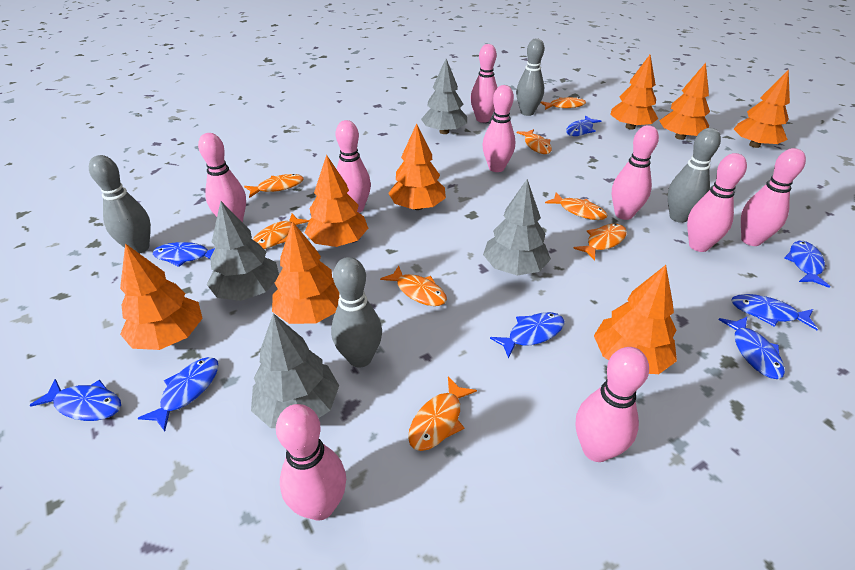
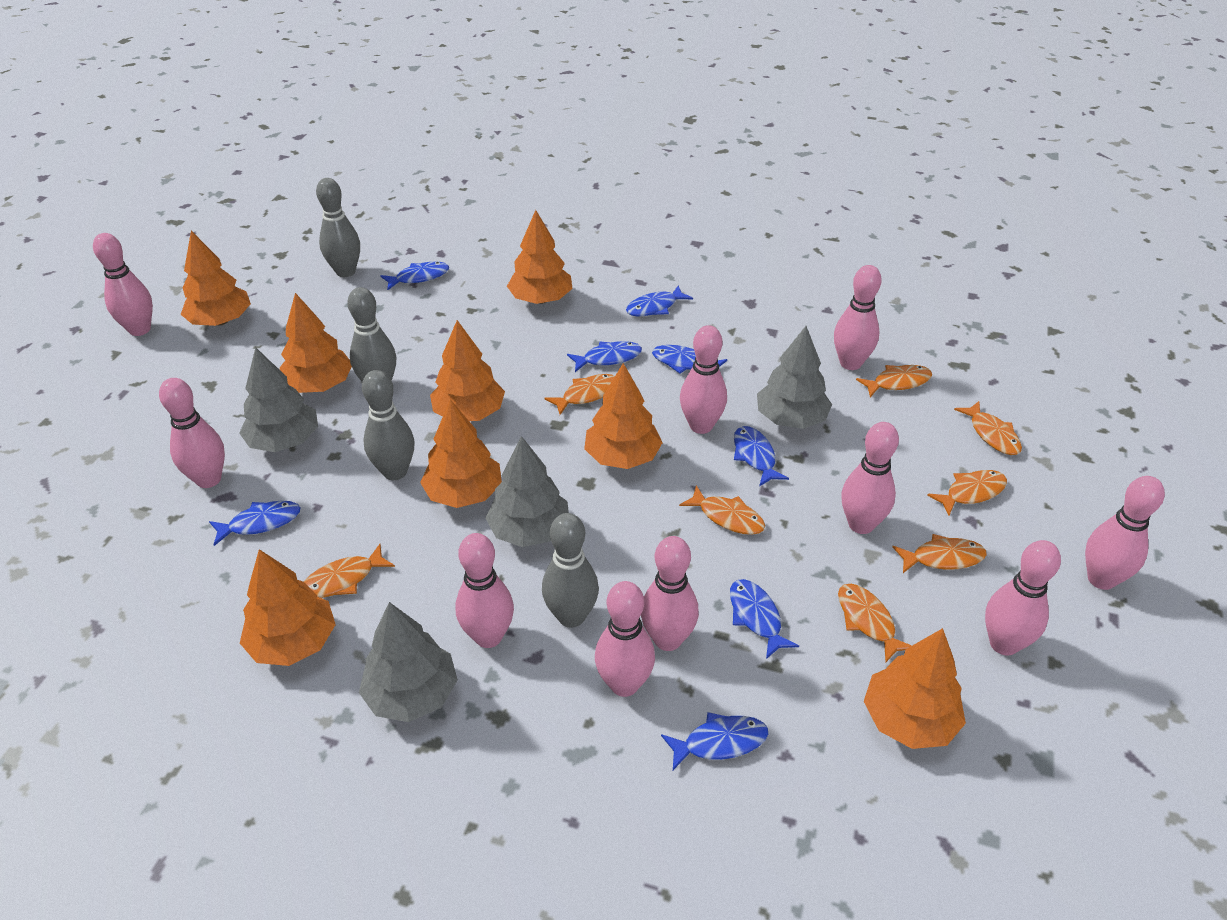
pink bowling pin: [198,133,246,222] [276,404,346,520] [336,120,371,213] [471,44,498,123] [482,85,515,172] [576,347,649,462] [612,125,659,220] [687,153,747,252] [741,148,806,246] = 9 -> [93,233,153,336] [159,378,225,488] [456,533,514,648] [595,581,655,697] [641,536,699,651] [680,325,727,434] [834,265,881,370] [841,422,899,534] [985,540,1061,655] [1085,476,1165,590] = 10

